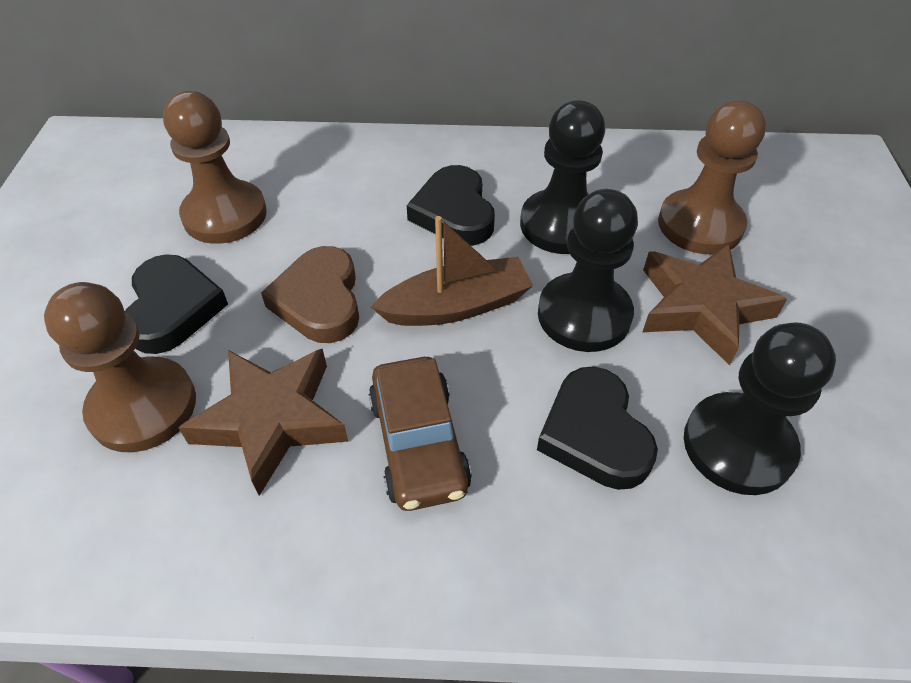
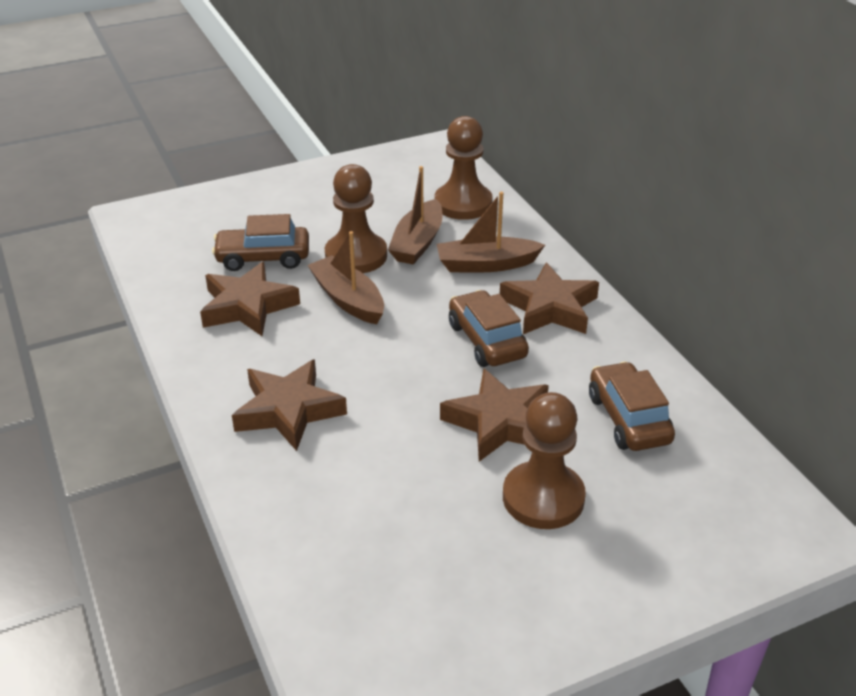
black heart: [125,255,228,354] [407,165,495,246] [537,366,658,490] = 3 -> none = 0
black pawn: [520,100,605,254] [538,189,638,352] [684,323,836,495] = 3 -> none = 0
brown boat: [371,216,533,326] = 1 -> [307,231,384,325] [388,166,442,265] [437,192,545,272] = 3
brown car: [368,357,472,511] = 1 -> [212,214,309,271] [449,290,529,367] [589,361,675,451] = 3
brown heart: [261,246,359,343] = 1 -> none = 0
brown star: [178,348,348,496] [643,244,787,365] = 2 -> [200,262,300,336] [232,359,347,451] [440,369,549,462] [500,262,599,334] = 4

